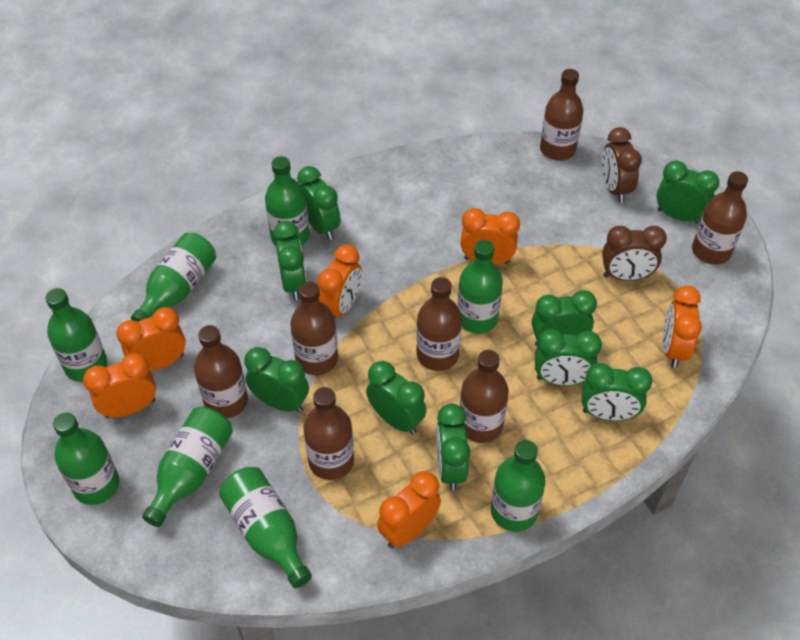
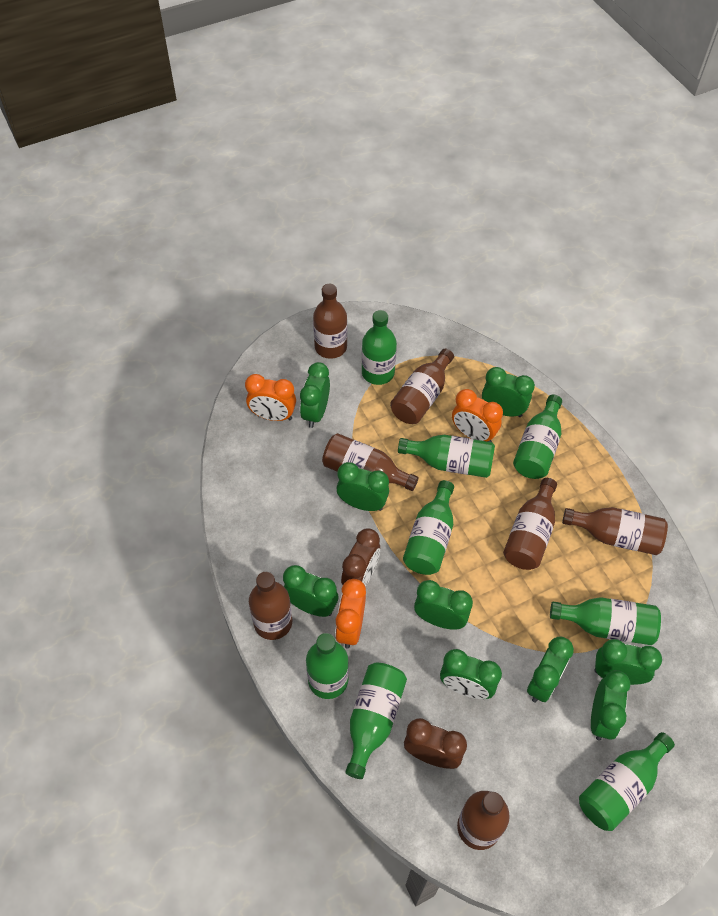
orange clock: [83,353,156,418] [116,307,186,371] [317,244,362,317] [377,471,441,548] [460,208,520,265] [663,285,702,368] = 6 -> [245,374,296,421] [335,579,366,649] [452,389,503,442] = 3

